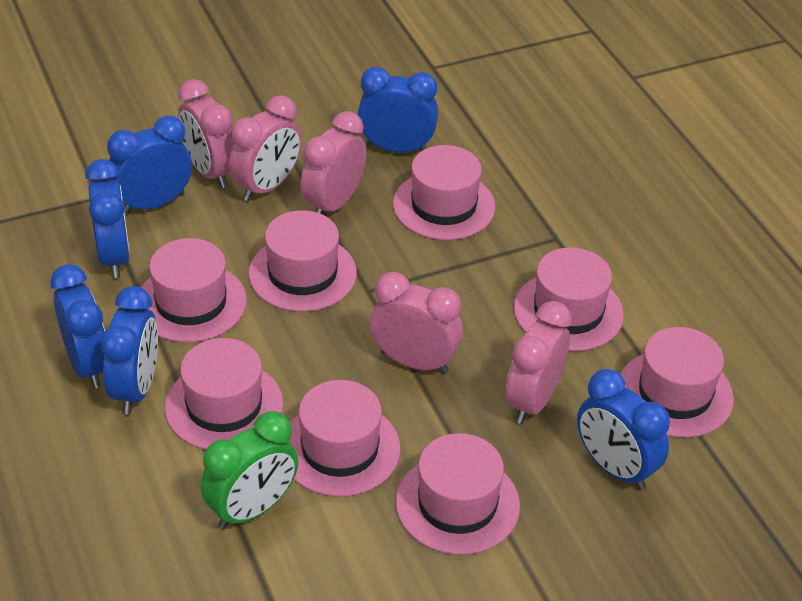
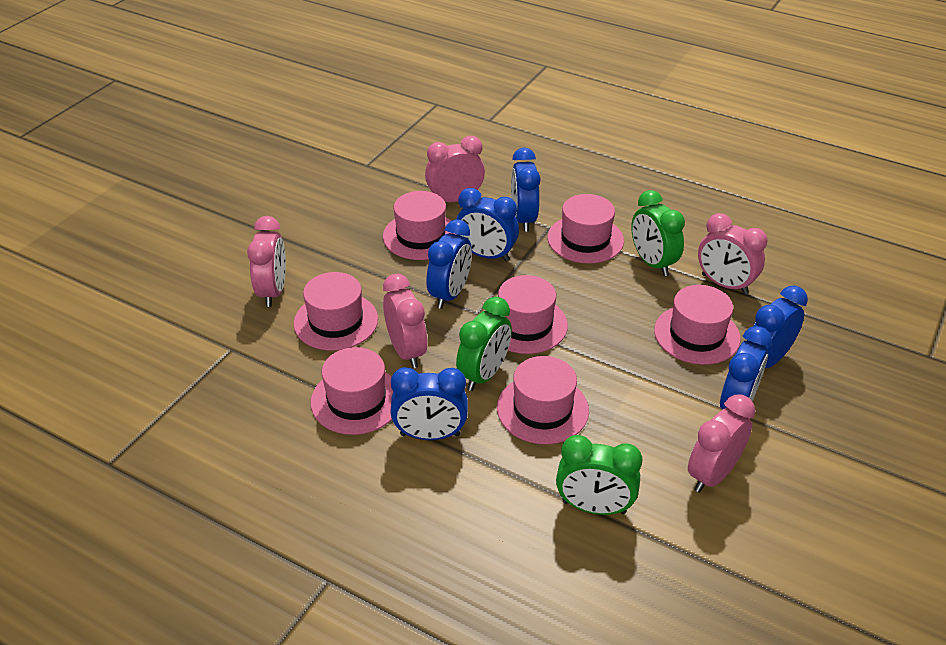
green clock: [200,411,299,529] = 1 -> [456,297,512,391] [556,435,642,515] [631,190,685,276] = 3
pink hat: [141,238,247,342] [165,338,283,450] [249,210,357,312] [289,380,401,497] [393,145,496,240] [396,433,520,555] [514,247,624,351] [621,327,734,438] = 8 -> [293,272,378,351] [311,347,393,435] [383,191,457,260] [497,356,589,444] [498,275,568,354] [547,194,624,264] [654,285,741,365] = 7

